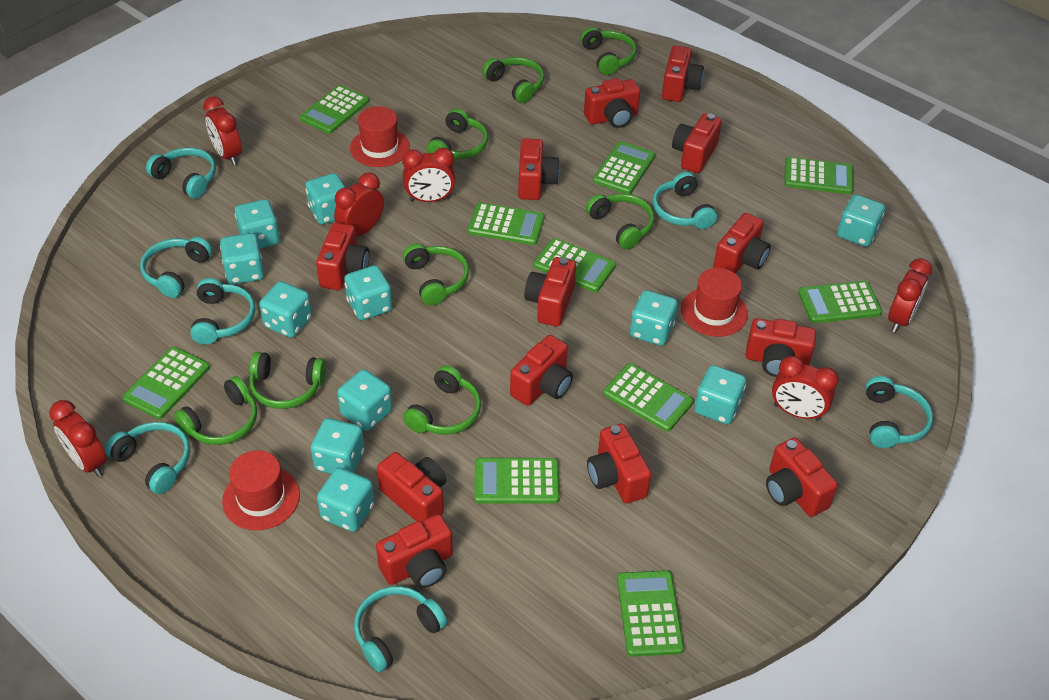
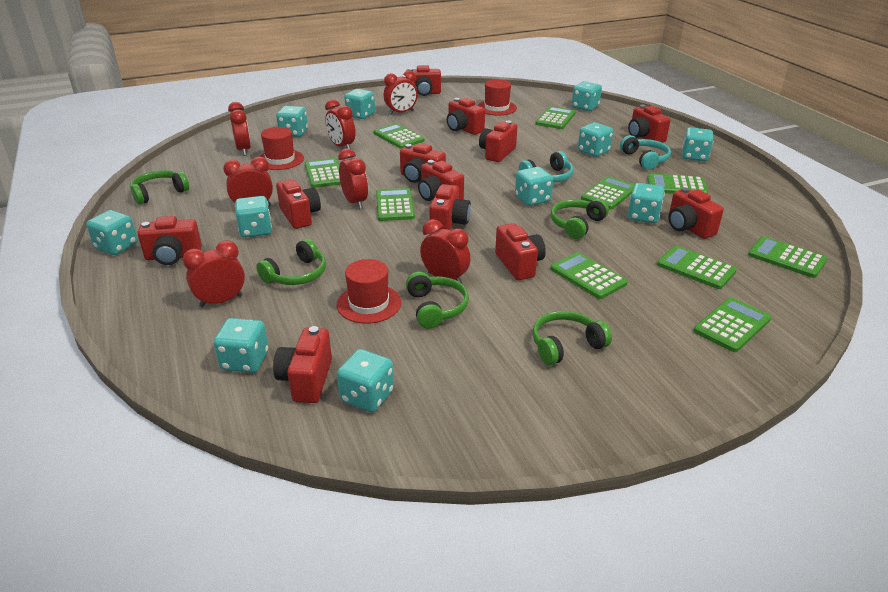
green headphones: [174,376,257,445] [249,352,326,409] [403,244,469,305] [403,365,481,435] [426,109,488,159] [482,57,544,103] [580,27,636,75] [586,194,654,249] = 8 -> [130,170,189,205] [256,239,326,285] [406,272,469,329] [532,311,612,365] [551,199,609,239] = 5
red camera: [316,222,369,290] [376,514,453,588] [377,452,446,521] [510,335,573,406] [518,138,560,200] [524,257,576,327] [584,78,640,128] [587,423,651,504] [662,45,704,102] [672,113,722,173] [713,213,771,274] [745,318,816,377] [766,437,838,517] = 13 -> [138,216,202,265] [273,326,332,403] [276,179,321,229] [400,143,446,183] [406,65,441,96] [418,160,464,201] [429,184,471,230] [447,98,485,135] [479,121,517,162] [495,223,546,280] [628,105,670,143] [668,187,724,239] = 12
red clock: [49,400,107,477] [203,96,242,166] [334,172,384,236] [402,147,455,202] [772,356,839,421] [888,258,932,332] = 6 -> [183,240,245,308] [223,157,273,206] [228,102,251,156] [325,99,356,149] [338,149,368,209] [384,70,418,115] [420,219,471,284] = 7
turquoise headphones: [105,422,190,494] [140,237,212,298] [146,148,216,199] [190,278,255,345] [354,586,447,672] [653,172,717,229] [866,376,933,448] = 7 -> [519,151,573,183] [620,135,671,170] = 2

